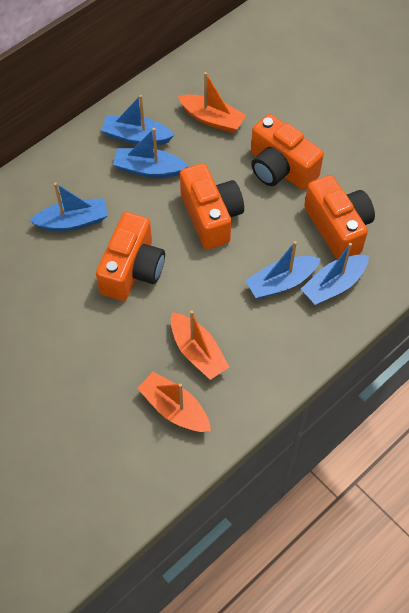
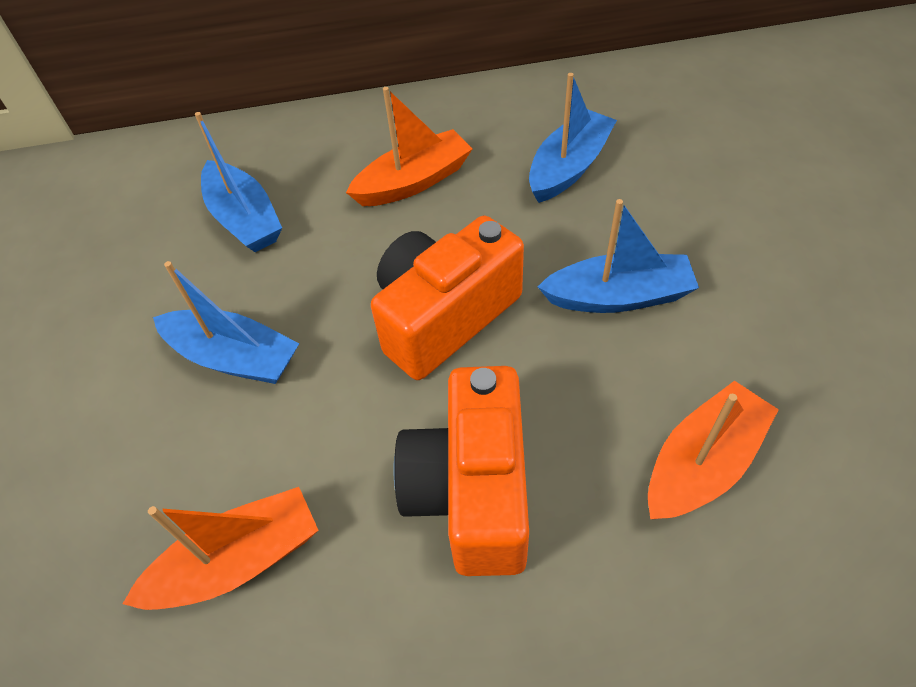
blue boat: [30,182,108,231] [101,95,174,145] [113,128,188,178] [245,241,321,299] [301,243,369,305] = 5 -> [153,261,299,384] [195,112,282,252] [529,73,617,203] [538,199,699,313] = 4
orange camera: [96,212,165,301] [180,163,244,249] [251,114,324,190] [304,175,375,260] = 4 -> [371,216,524,380] [393,366,529,576] = 2

